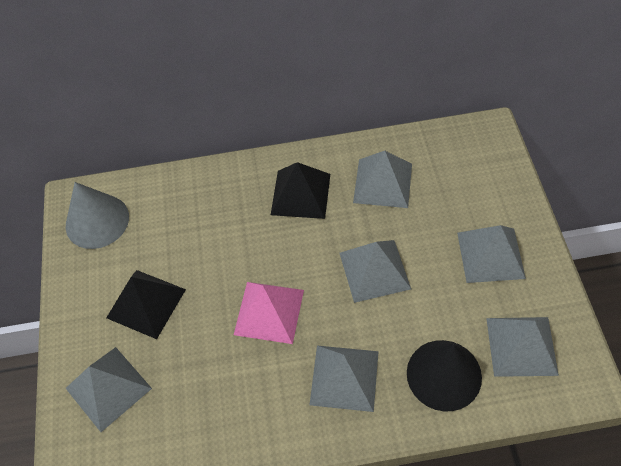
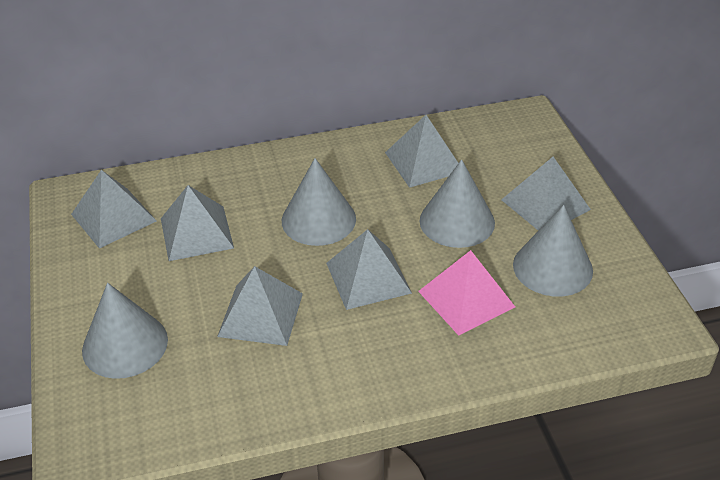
black cone: [407,340,482,411] = 1 -> none = 0
black pyramid: [106,270,186,339] [271,162,330,219] = 2 -> none = 0
grey cone: [66,182,129,249] = 1 -> [82,283,168,379] [282,158,356,246] [420,159,495,248] [513,205,593,297] = 4

